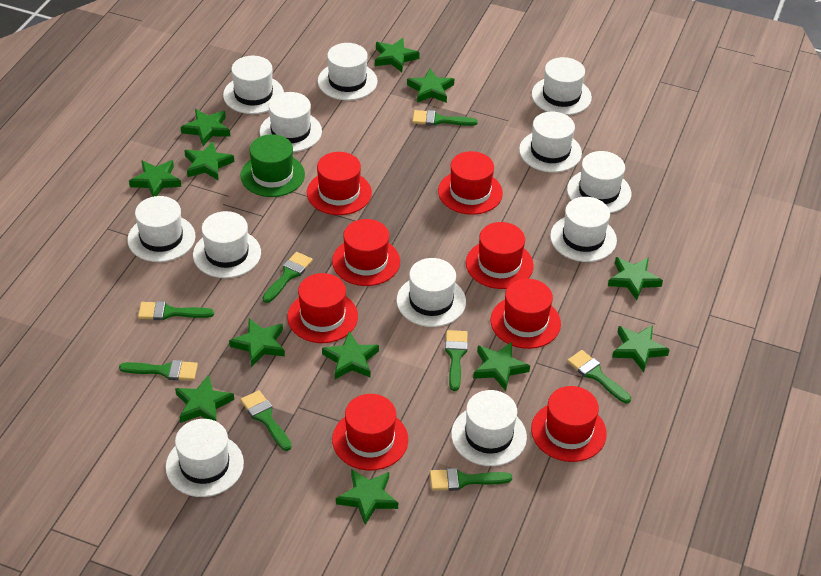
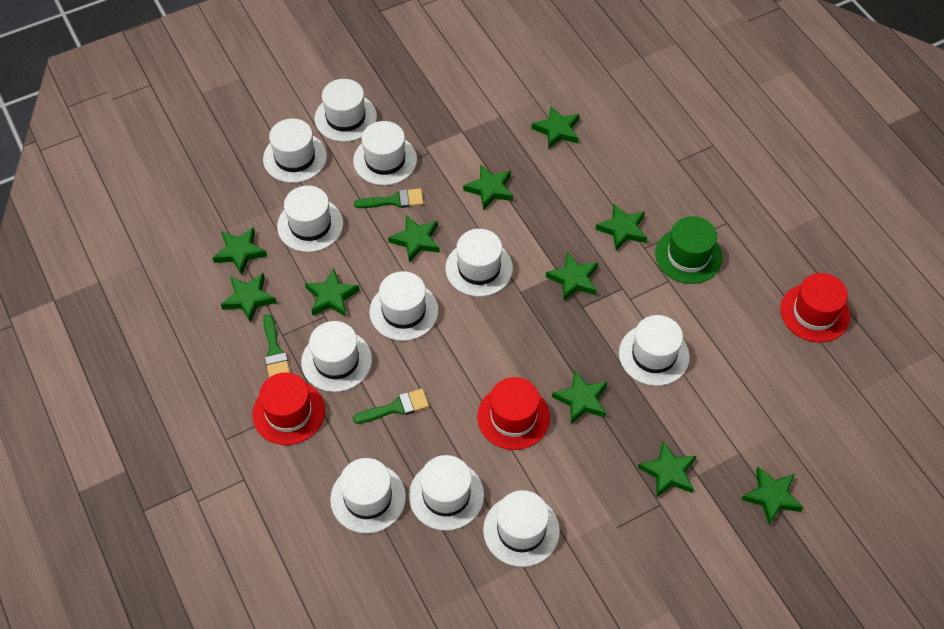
green brush: [119,360,198,381] [138,301,214,320] [240,390,292,451] [263,252,313,303] [412,110,478,126] [430,468,512,491] [445,330,468,391] [567,350,631,403] = 8 -> [263,314,290,378] [353,389,429,424] [354,188,424,208] = 3
green star: [129,160,182,197] [175,375,234,423] [181,109,230,146] [184,141,234,180] [229,318,285,367] [322,331,379,379] [336,469,398,525] [375,38,420,72] [407,69,454,103] [473,342,530,391] [608,257,663,300] [612,325,670,372] = 12 -> [213,227,267,275] [221,273,277,323] [305,269,360,317] [388,215,440,263] [463,164,513,210] [531,106,580,149] [546,252,598,301] [552,371,607,424] [595,204,647,251] [638,441,696,498] [741,467,803,525] = 11
red hat: [287,273,358,343] [307,152,372,215] [332,219,400,286] [332,394,408,470] [438,151,503,215] [466,222,534,289] [491,279,561,349] [531,386,607,462] = 8 -> [252,372,325,445] [477,377,550,450] [780,273,850,343] = 3
white hat: [127,196,196,262] [166,419,244,497] [193,211,261,278] [223,56,284,114] [260,92,322,152] [318,43,378,101] [396,258,466,327] [451,390,527,466] [519,112,582,173] [532,57,592,115] [550,197,617,262] [567,151,631,213] = 12 -> [263,118,327,183] [277,186,343,252] [301,321,372,392] [315,79,377,142] [330,458,406,533] [353,121,417,185] [369,271,439,341] [409,455,484,531] [446,229,513,297] [483,490,560,567] [619,315,690,386] = 11

